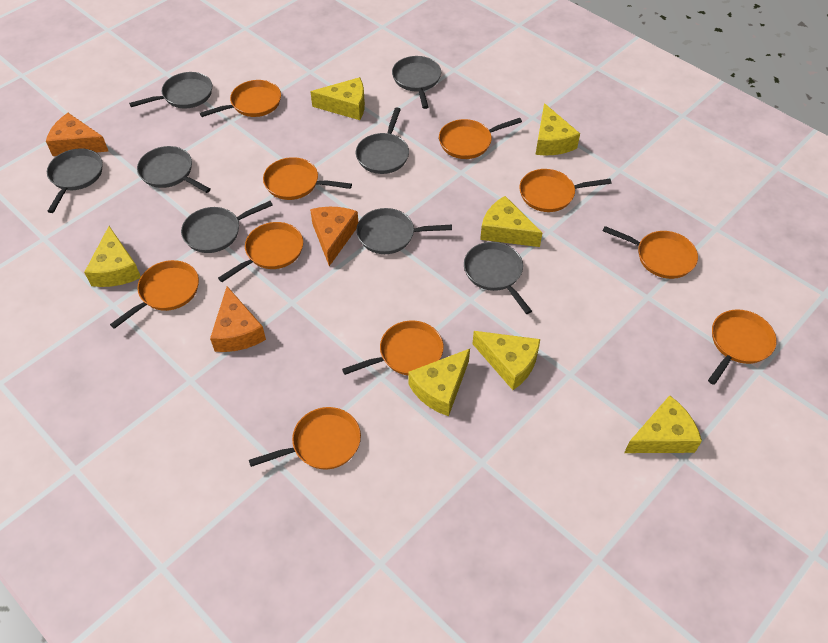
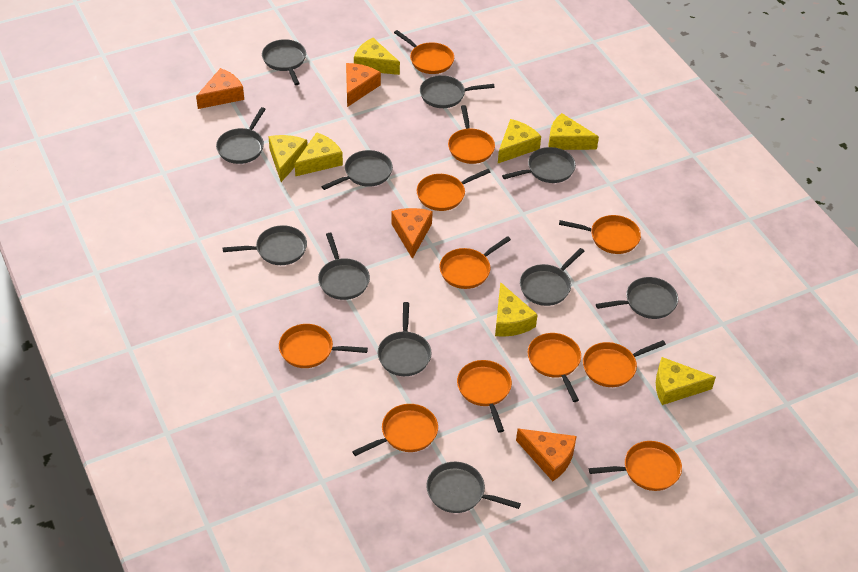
grey pan: [47,148,103,213] [129,72,212,109] [137,146,211,193] [181,201,273,253] [356,107,409,174] [356,208,452,254] [392,56,441,109] [464,242,532,314] = 8 -> [216,107,266,164] [223,225,307,265] [262,39,306,85] [318,233,370,300] [321,150,393,190] [378,302,432,376] [420,75,495,108] [426,462,521,513] [502,147,576,183] [520,248,584,306] [596,277,678,319] = 11
orange cheese: [46,113,108,156] [210,286,266,352] [310,207,358,266] = 3 -> [196,68,244,109] [346,63,381,107] [391,208,433,259] [516,429,577,481] = 4
orange pan: [110,260,199,329] [200,80,281,117] [218,222,303,282] [249,407,361,469] [263,157,352,200] [342,321,444,375] [439,118,522,159] [519,169,611,212] [603,226,698,279] [708,309,777,385] = 10 -> [279,324,368,368] [352,404,438,456] [394,30,454,74] [417,169,490,211] [439,236,511,289] [448,105,495,164] [457,360,512,433] [528,333,581,402] [559,215,641,254] [583,340,666,387] [589,441,682,491] = 11

